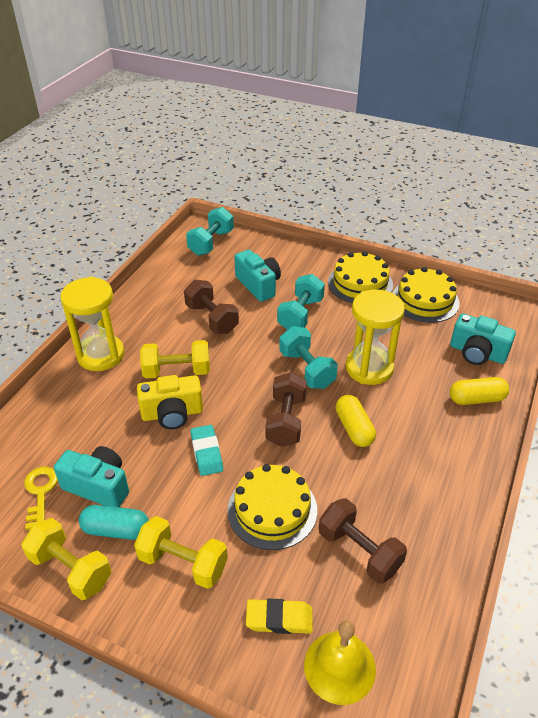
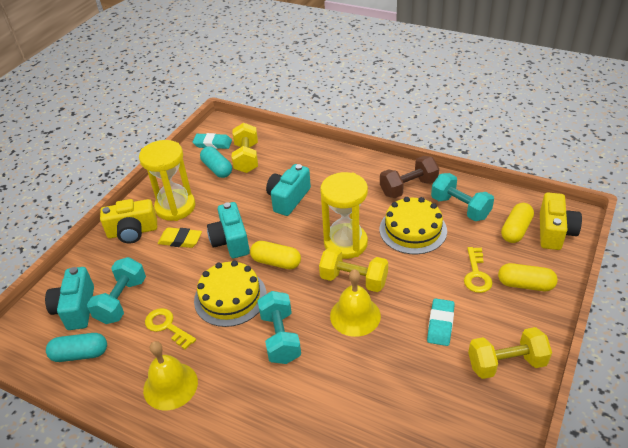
brown dumbbell: [184,280,239,334] [266,372,307,447] [319,498,407,584] = 3 -> [380,156,439,198] = 1
turquoise capsule: [79,505,149,540] = 1 -> [46,333,107,362] [200,146,232,178] = 2
turquoise eraser: [190,425,223,476] = 1 -> [193,133,232,149] [427,298,455,346] = 2
yellow bell: [304,620,376,705] = 1 -> [143,341,198,411] [330,269,381,337] = 2
yellow cake: [227,464,317,550] [328,251,393,303] [393,267,459,323] = 3 -> [194,261,267,327] [380,197,447,254] = 2
yellow camera: [137,375,203,429] = 1 -> [100,199,157,244] [540,192,582,250] = 2
yellow capsule: [336,395,376,447] [450,377,509,405] = 2 -> [250,241,301,269] [498,263,558,291] [501,203,534,243] = 3
yellow key: [24,467,58,530] = 1 -> [145,308,196,349] [464,247,493,293] = 2

